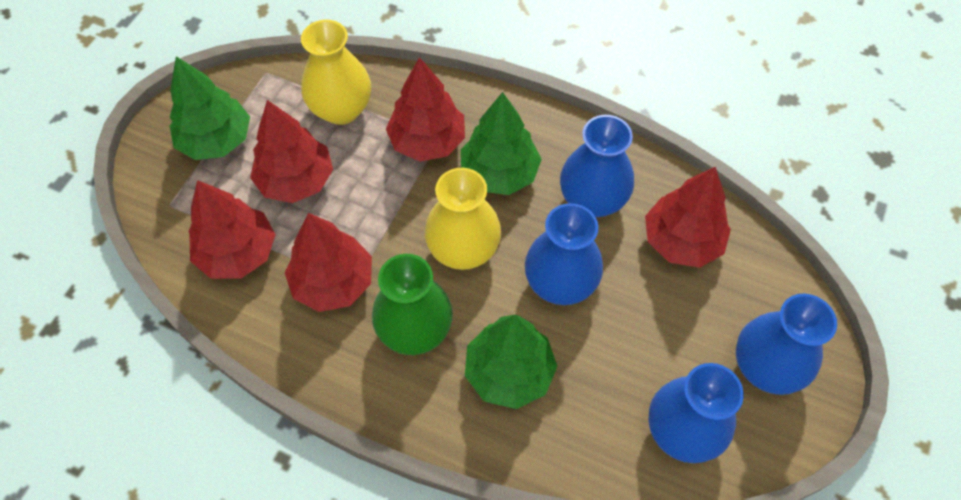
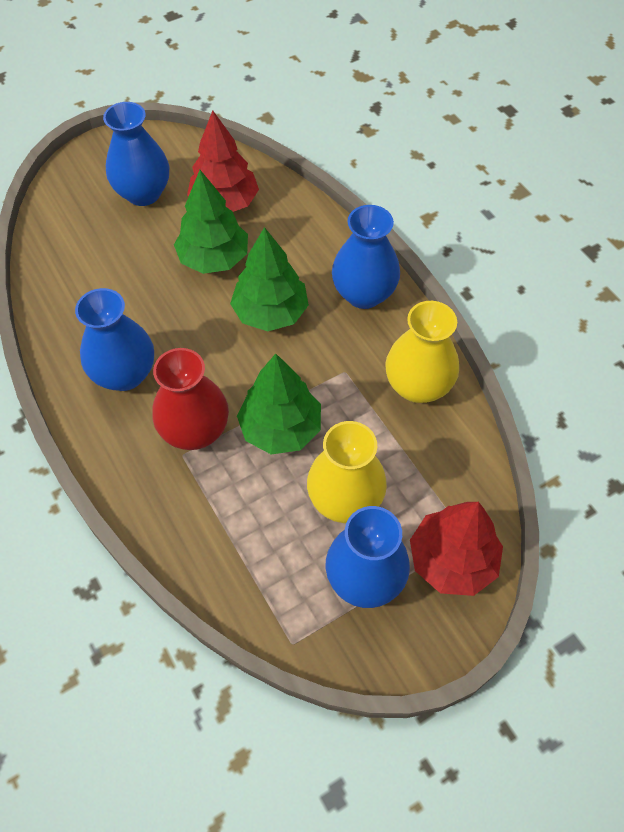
green vase: [372,254,453,355] = 1 -> none = 0
red tree: [188,180,276,279] [250,100,333,203] [285,213,372,312] [386,57,465,162] [645,167,731,267] = 5 -> [187,111,259,212] [410,502,503,596] = 2
red vase: none = 0 -> [152,348,229,450] = 1

